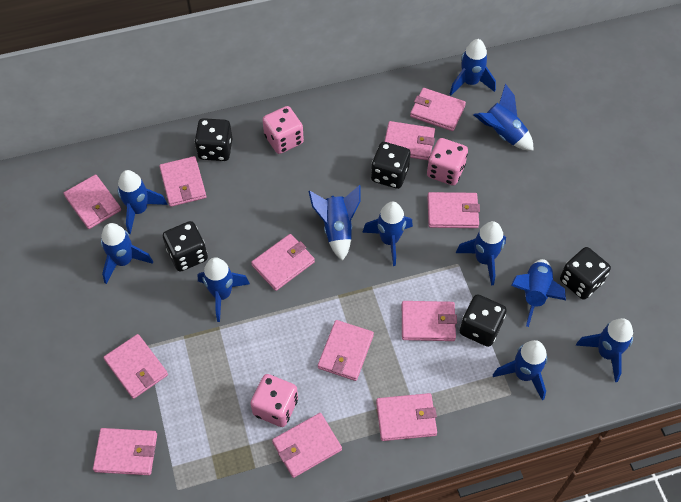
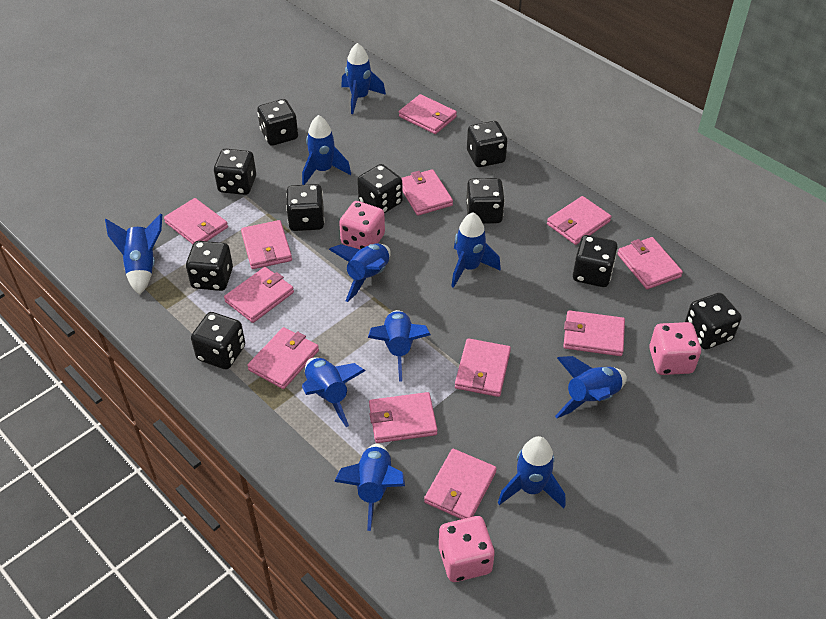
black dice: [163,221,208,272] [195,118,233,161] [371,142,411,189] [460,294,507,347] [560,247,611,300] = 5 -> [186,241,233,291] [191,312,245,370] [214,149,256,195] [257,99,298,146] [286,184,325,231] [357,164,403,213] [466,178,505,224] [467,121,507,167] [573,235,618,287] [685,293,742,349] = 10
blue rocket: [101,223,153,284] [117,170,168,234] [197,257,250,322] [308,185,361,261] [362,202,413,266] [450,39,496,95] [456,221,506,286] [473,84,534,151] [493,340,548,400] [511,259,566,327] [576,318,633,382] = 11 -> [105,214,162,295] [302,115,351,185] [302,357,365,427] [329,243,391,302] [334,444,405,531] [341,43,386,114] [368,310,431,382] [451,213,501,288] [498,436,565,508] [555,356,627,418] = 10

